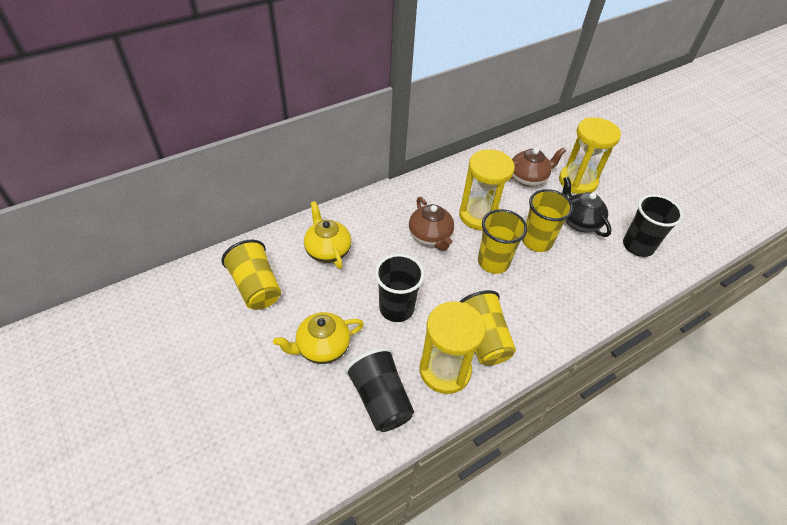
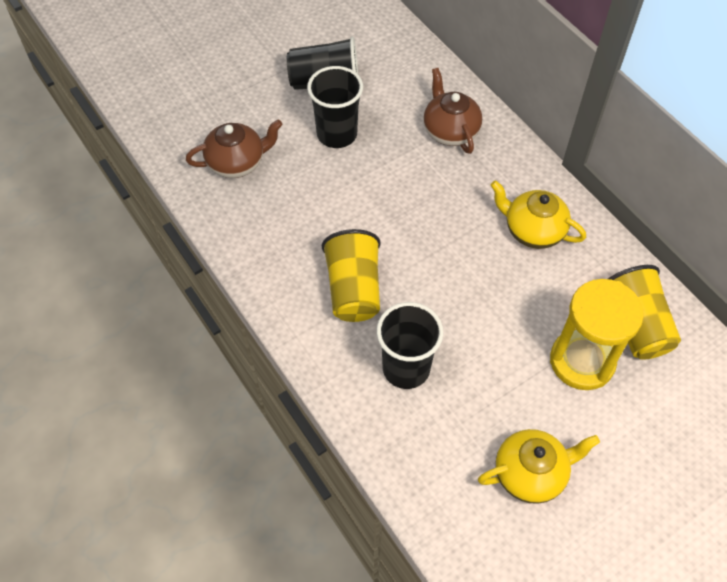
black teapot: [562,177,612,237] = 1 -> none = 0
yellow cup: [221,240,281,310] [459,290,516,366] [478,209,527,274] [522,189,573,252] = 4 -> [322,229,381,322] [608,265,681,360] = 2
yellow hourglass: [420,301,486,394] [459,149,515,231] [559,117,621,194] = 3 -> [550,279,644,390] = 1

